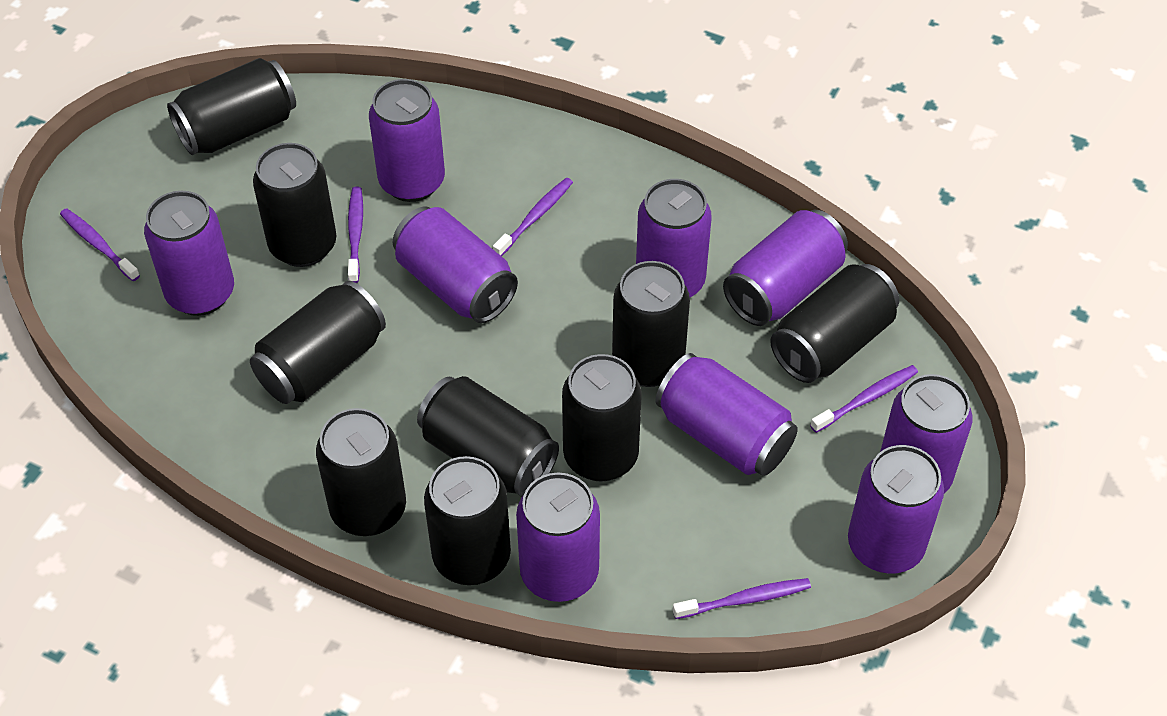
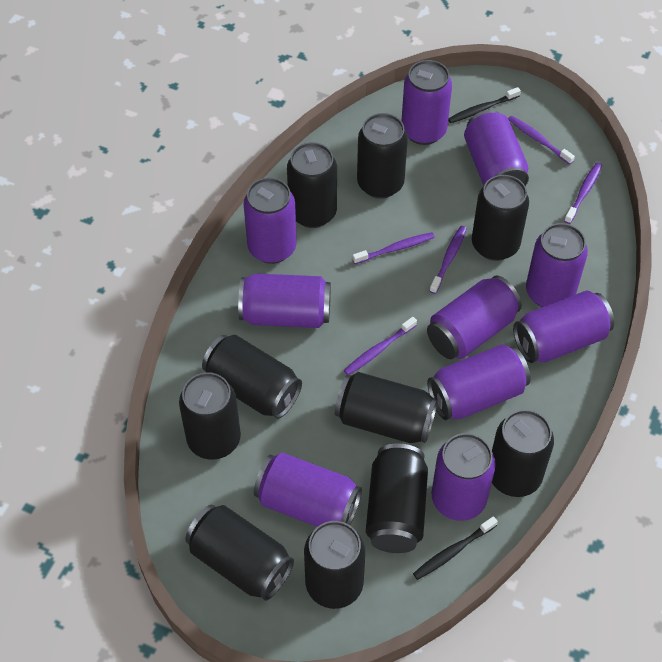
black can: [167,58,296,155] [250,281,386,404] [253,143,336,267] [316,408,406,536] [417,376,559,497] [424,456,511,585] [562,354,642,481] [612,261,690,387] [770,264,899,383] = 9 -> [179,372,241,460] [185,505,294,601] [202,335,302,419] [287,142,337,228] [304,521,365,609] [335,372,438,443] [357,113,408,199] [366,443,428,553] [472,175,529,261] [492,409,554,497] = 10
black toothbrush: none = 0 -> [413,516,498,580] [448,87,521,123] = 2
purple can: [144,191,234,316] [369,79,445,202] [393,207,518,323] [516,473,600,602] [636,179,712,297] [655,353,798,476] [723,210,848,326] [848,445,944,574] [880,374,972,493] = 9 -> [238,273,331,328] [244,178,297,264] [254,452,362,527] [402,60,452,145] [427,276,522,359] [427,344,531,420] [432,433,496,521] [464,110,529,186] [513,291,614,363] [526,223,588,307] = 10

